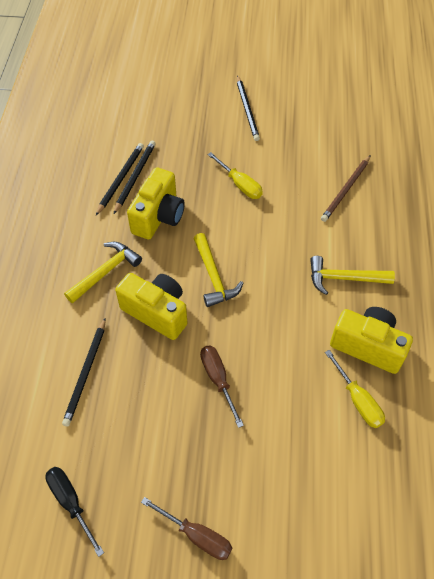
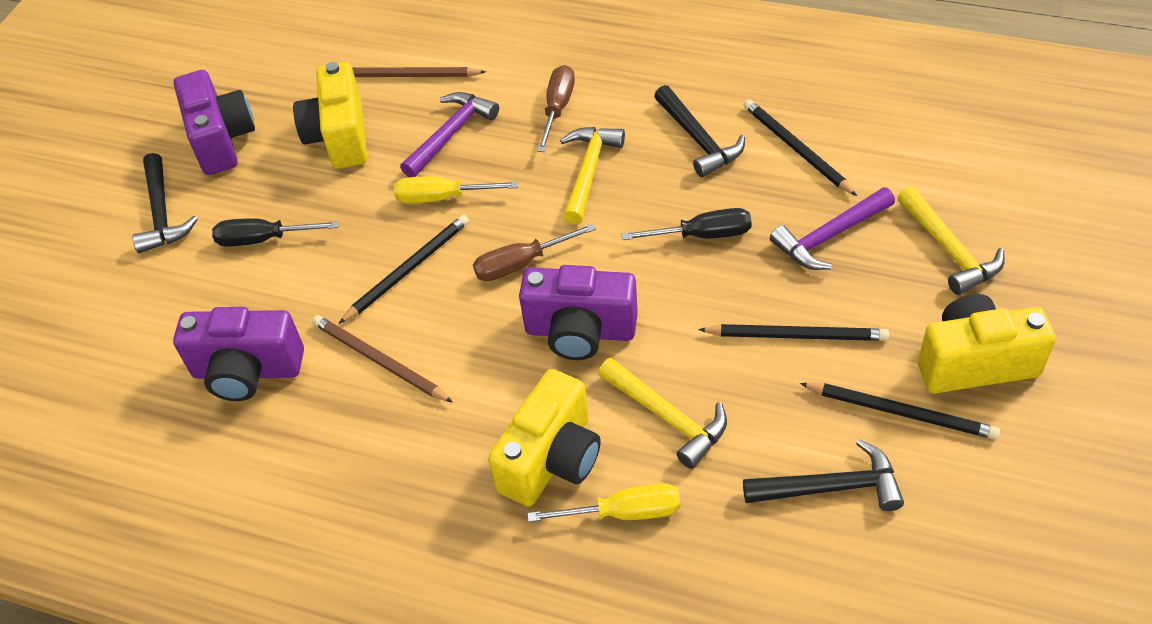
black hammer: none = 0 -> [132,153,198,253] [654,85,745,177] [743,439,904,511] = 3
black screwdriver: [45,467,104,557] = 1 -> [212,218,339,247] [621,208,752,240] = 2
brown pencil: [321,155,371,222] = 1 -> [312,315,453,403] [352,67,486,77] = 2
purple camera: none = 0 -> [173,307,304,401] [174,70,255,175] [519,265,638,360] = 3
purple hammer: none = 0 -> [400,92,499,177] [770,187,895,270] = 2

